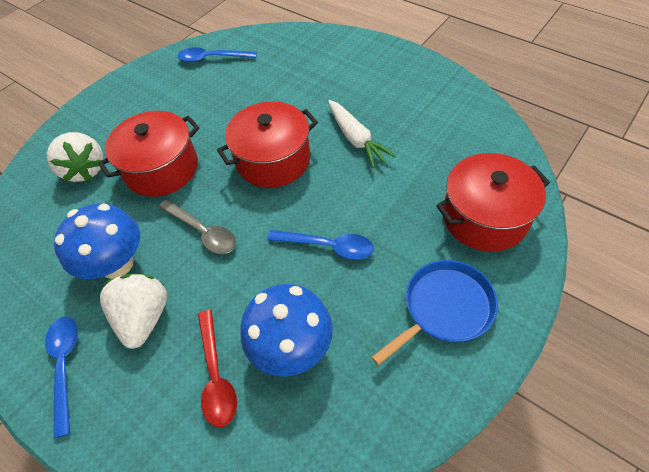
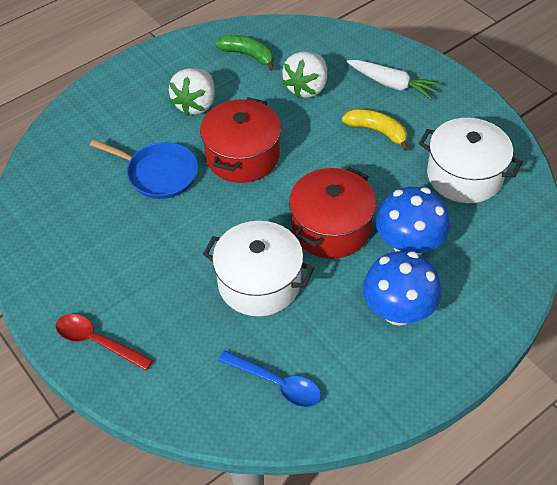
blue spoon: [45,317,78,438] [178,47,257,62] [267,230,374,260] = 3 -> [218,350,321,407] = 1
green banana: none = 0 -> [215,35,274,71] = 1
grey spoon: [159,199,236,254] = 1 -> none = 0
red pot: [98,111,200,197] [217,101,318,188] [436,153,550,252] = 3 -> [200,97,281,183] [289,167,376,259] = 2
white pot: none = 0 -> [203,221,314,316] [419,118,523,203] = 2
yellow banana: none = 0 -> [342,109,409,151] = 1

